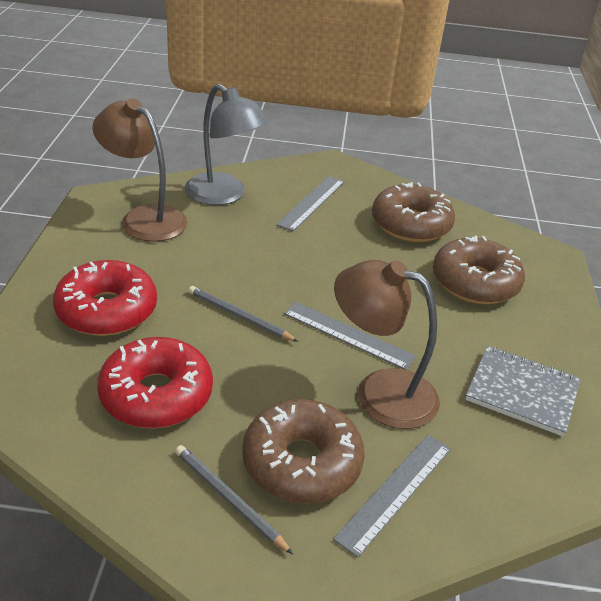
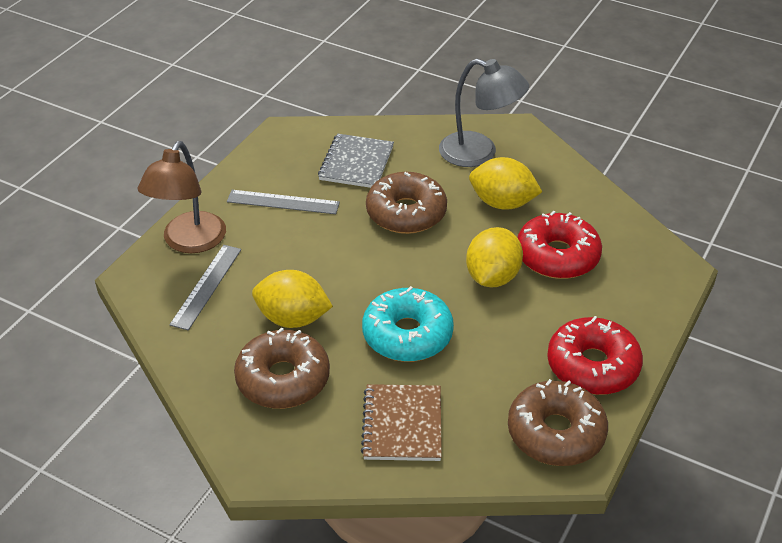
brown lamp: [92,98,187,242] [334,260,440,429] = 2 -> [138,141,226,253] = 1
brown notebook: none = 0 -> [361,384,442,461] = 1
grey pencil: [175,445,293,554] [189,286,298,342] = 2 -> none = 0
grey ruler: [276,176,345,232] [284,302,416,370] [333,435,451,558] = 3 -> [169,245,241,330] [227,190,340,214] = 2
turquoise donut: none = 0 -> [362,286,454,362] = 1
yellow lemon: none = 0 -> [252,270,333,328] [466,227,523,287] [469,157,542,210] = 3

